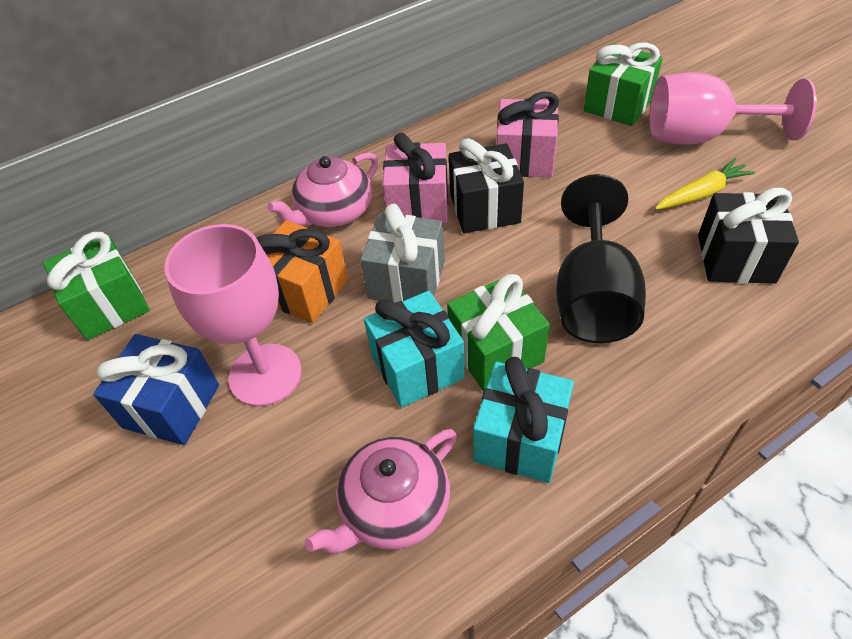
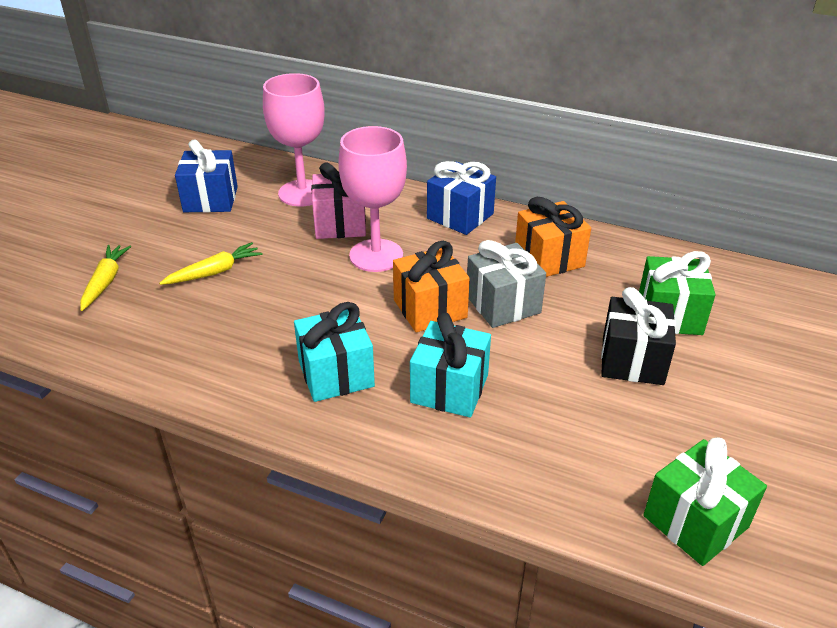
black gift: [449,138,524,233] [698,188,799,284] = 2 -> [601,287,676,385] = 1
black goblet: [556,174,646,343] = 1 -> none = 0
blue gift: [93,334,219,445] = 1 -> [175,139,238,213] [427,161,496,235] = 2
green gift: [43,232,150,340] [447,274,550,391] [584,43,663,126] = 3 -> [639,251,716,335] [643,437,767,566] = 2
orange gift: [257,220,348,323] = 1 -> [393,241,470,332] [515,197,591,277] = 2
pink gift: [383,133,448,223] [496,92,559,177] = 2 -> [311,162,366,239] = 1
pink teapot: [267,152,379,227] [304,429,457,554] = 2 -> none = 0
yellow carrot: [655,158,755,210] = 1 -> [80,245,131,311] [159,242,263,285] = 2

